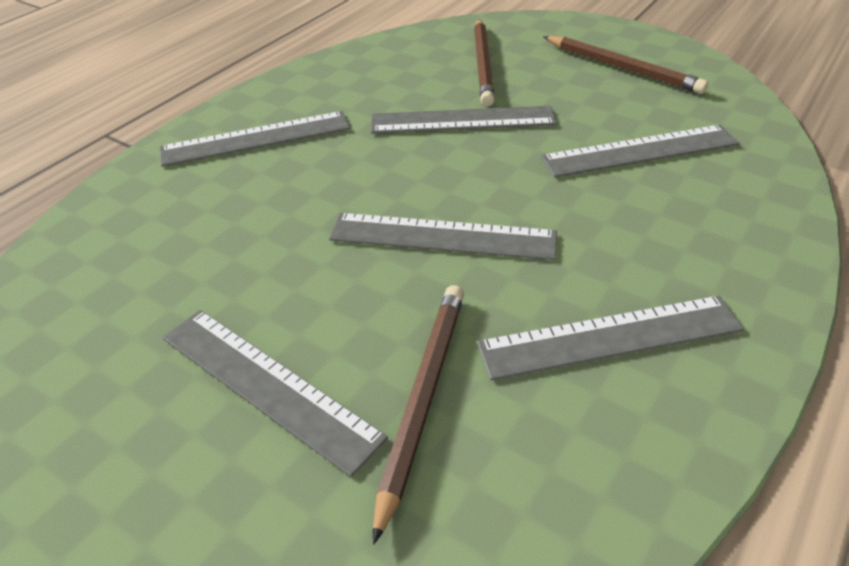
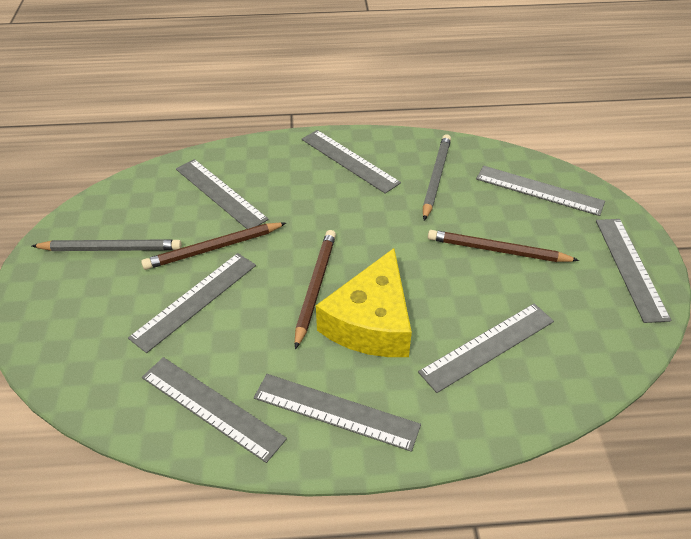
grey pencil: none = 0 -> [32,239,182,251] [423,134,451,220] = 2
grey ruler: [160,111,350,167] [163,310,388,477] [329,213,557,260] [371,106,557,134] [477,295,744,380] [541,125,739,177] = 6 -> [128,253,256,353] [142,357,287,463] [176,159,269,229] [254,374,421,452] [302,130,401,194] [418,303,554,393] [476,166,605,216] [596,219,671,323] = 8
yellow cheese: none = 0 -> [316,248,412,357] = 1

